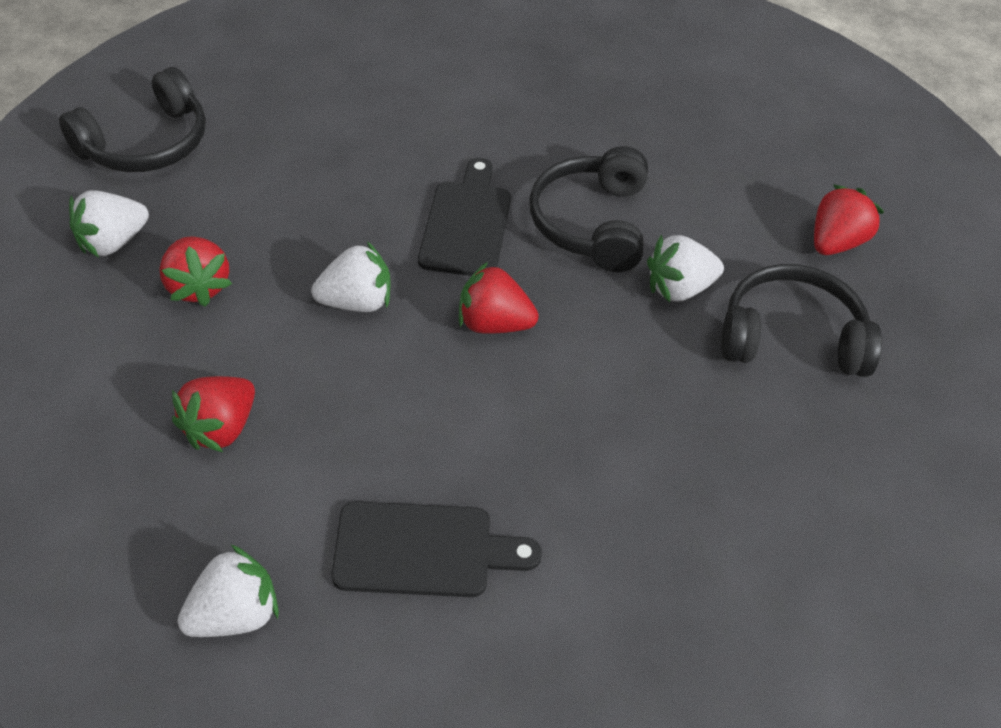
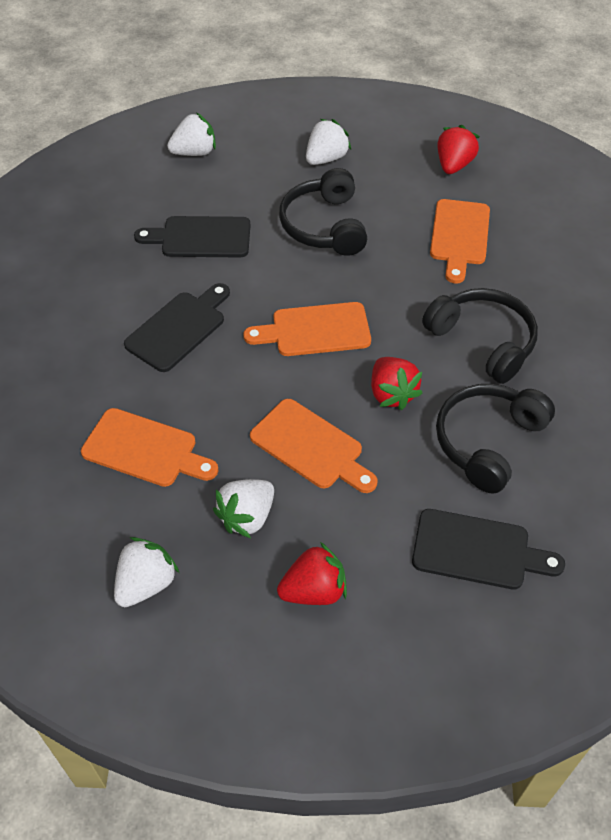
black cutting board: [331,501,542,597] [418,158,511,276] = 2 -> [124,283,230,372] [134,216,250,257] [412,509,565,589] = 3
orange cutting board: none = 0 -> [81,408,219,487] [243,302,371,356] [250,399,378,493] [430,199,490,283] = 4
red strawberry: [160,236,232,307] [172,376,255,452] [459,262,539,334] [814,185,884,255] = 4 -> [277,542,347,605] [371,357,423,410] [437,125,480,174] = 3

